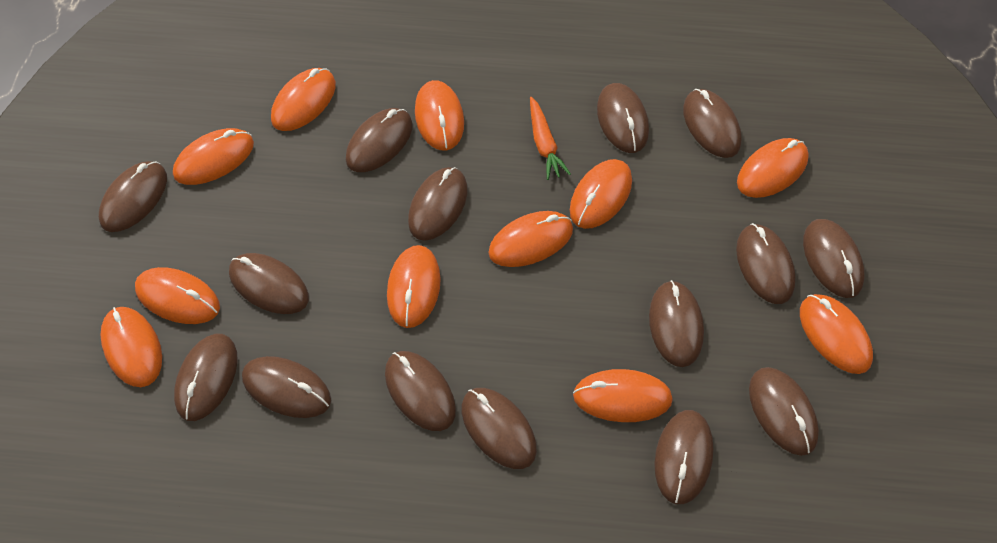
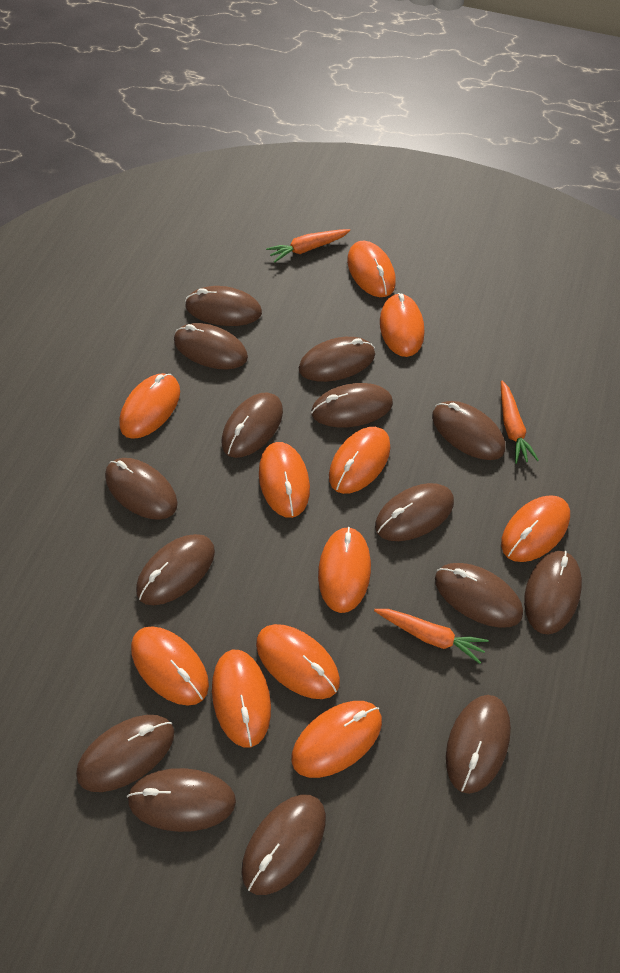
orange carrot: [530,97,571,180] = 1 -> [266,229,350,262] [374,609,488,664] [501,381,539,464] = 3

